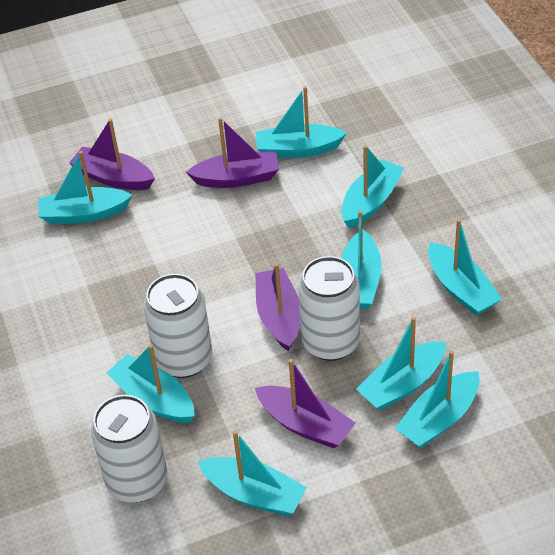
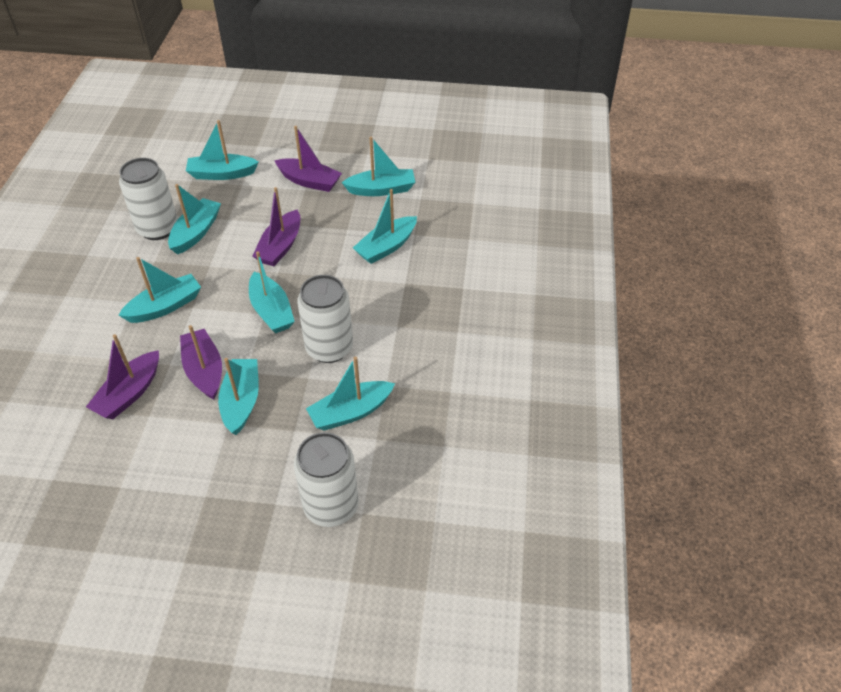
turquoise boat: [38,151,132,225] [107,344,195,423] [197,431,307,516] [256,86,347,158] [341,211,382,309] [342,145,404,228] [356,317,446,411] [395,350,479,448] [428,219,502,316] = 9 -> [118,257,201,323] [168,184,221,255] [186,120,259,180] [218,358,259,435] [249,251,295,333] [306,357,395,431] [341,137,415,196] [353,189,417,264] = 8

